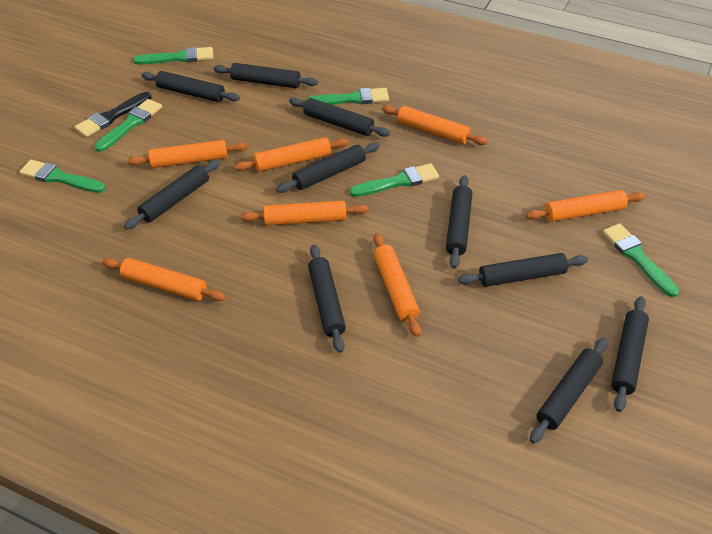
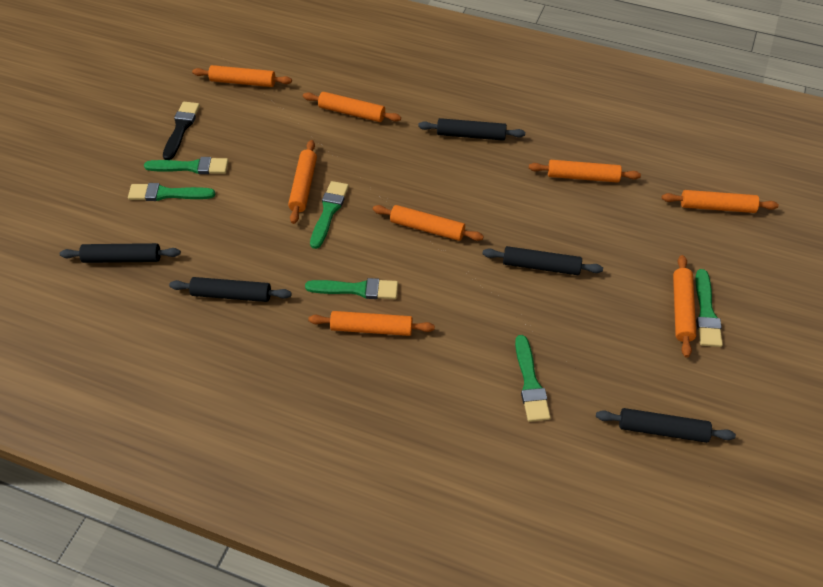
black rolling pin: [124,160,220,230] [141,71,240,102] [214,63,318,88] [276,143,380,193] [289,97,390,137] [308,245,346,353] [446,175,472,269] [458,253,588,287] [530,338,608,444] [611,296,649,412] = 10 -> [60,243,181,263] [169,277,292,302] [418,118,525,141] [483,246,603,275] [596,408,736,443] = 5
orange rolling pin: [102,258,226,301] [128,140,248,168] [234,137,349,172] [241,201,369,226] [373,233,421,337] [382,105,487,145] [526,190,645,222] = 7 -> [192,65,292,87] [288,140,317,224] [303,92,401,122] [308,311,435,336] [373,205,484,241] [529,160,641,183] [662,190,779,213] [673,255,696,358] = 8

